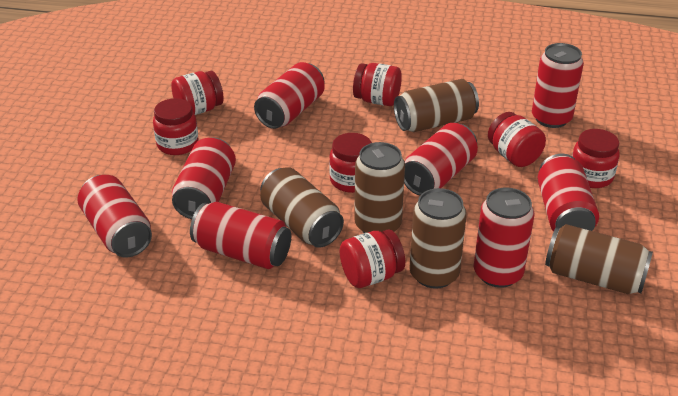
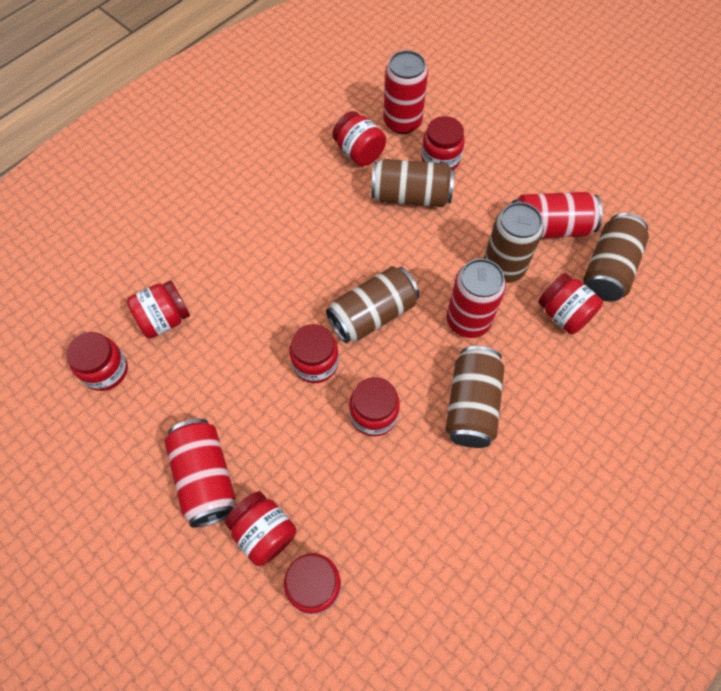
red can: [77,175,152,258] [172,137,236,219] [190,202,291,269] [254,62,325,129] [404,123,478,195] [474,187,534,288] [532,43,584,128] [537,154,599,231] = 8 -> [164,419,235,528] [383,50,428,134] [447,259,506,338] [512,192,603,238] = 4
red jar: [153,98,198,155] [171,71,224,115] [329,133,372,193] [340,229,405,288] [353,63,402,106] [488,112,546,167] [572,129,620,188] = 7 -> [66,332,128,391] [127,280,190,339] [225,491,297,566] [284,553,341,615] [289,324,339,383] [332,111,386,166] [349,377,400,436] [421,116,465,169] [538,273,603,334] = 9

